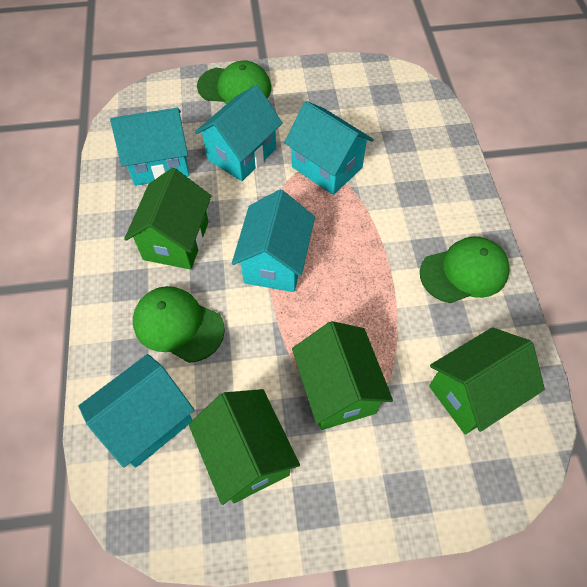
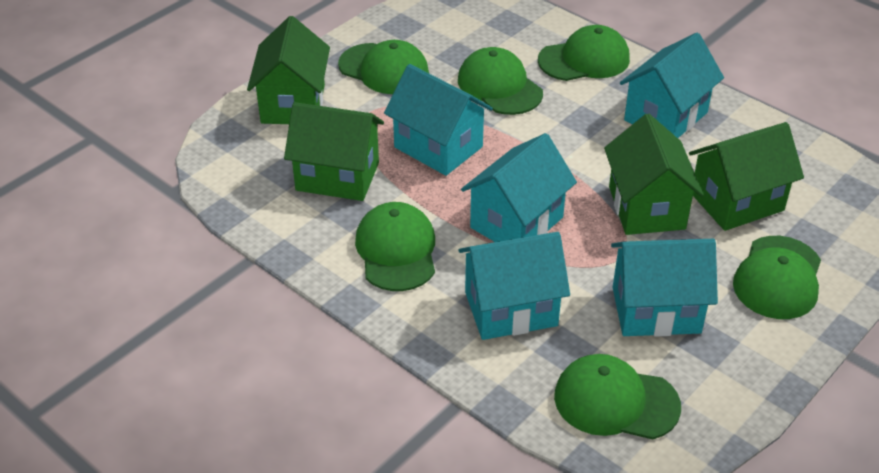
green cap: [133,286,225,363] [197,61,271,104] [420,237,510,303] = 3 -> [338,40,429,94] [355,202,435,291] [458,47,543,115] [538,25,630,81] [554,354,681,440] [733,236,821,319] = 6

